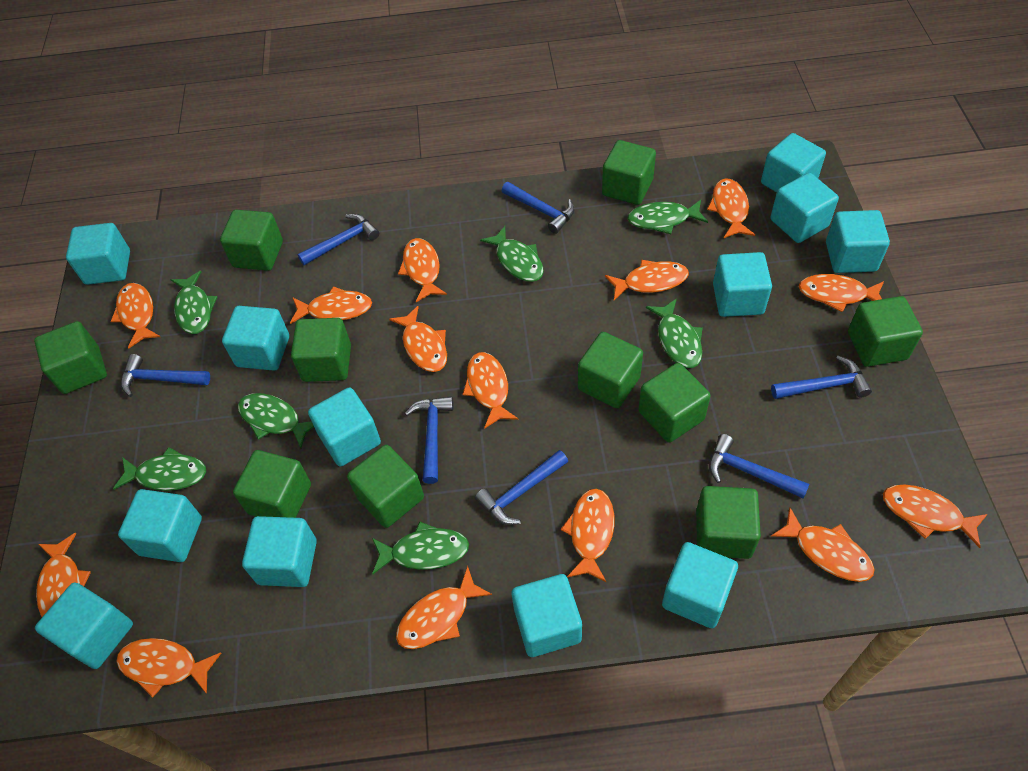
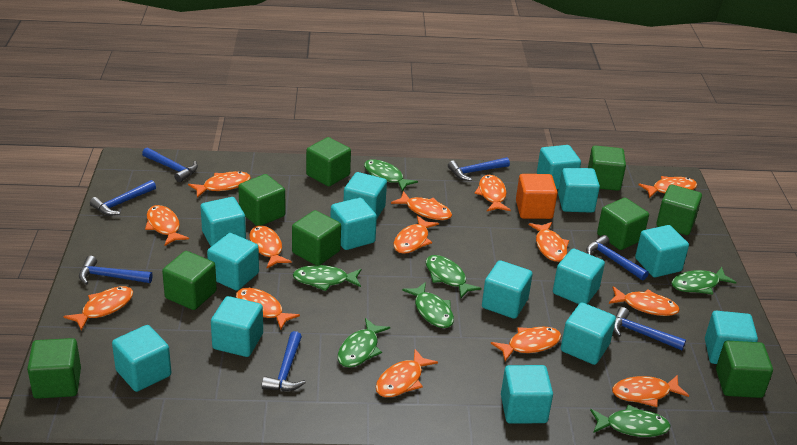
green cube: [34,321,107,394] [220,210,283,271] [233,450,311,518] [291,318,351,382] [347,445,424,528] [578,332,643,408] [602,140,656,205] [638,363,711,443] [696,486,761,559] [848,296,923,367] = 10 -> [27,338,81,399] [162,251,217,310] [238,174,285,226] [292,210,341,265] [306,137,351,186] [588,146,626,191] [597,198,649,250] [656,185,702,235] [716,341,773,398] = 9
orange cube: none = 0 -> [516,174,557,219] = 1
turquoise cube: [35,582,133,669] [66,223,130,285] [118,489,202,562] [222,306,289,371] [242,516,317,587] [308,387,381,467] [512,574,582,657] [662,542,738,628] [713,252,772,317] [761,133,826,193] [770,173,839,243] [826,210,890,273] = 12 -> [112,325,171,392] [201,197,246,246] [207,233,259,291] [211,296,263,357] [330,197,377,250] [344,172,387,218] [482,260,533,319] [501,365,553,424] [537,145,581,189] [553,249,605,304] [558,167,600,213] [561,302,616,365] [635,225,689,277] [705,311,758,364] = 14

